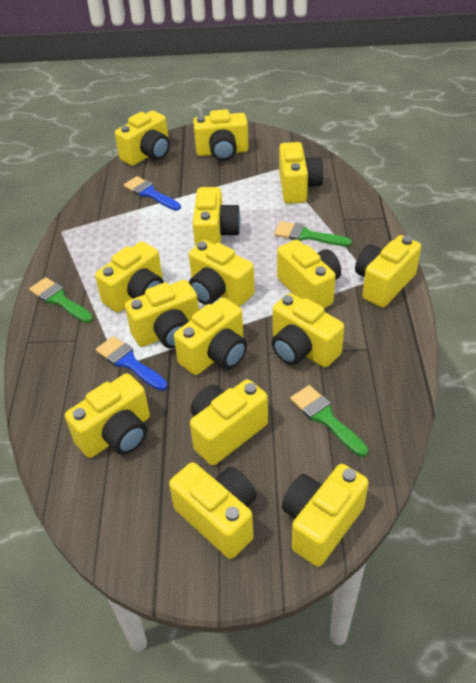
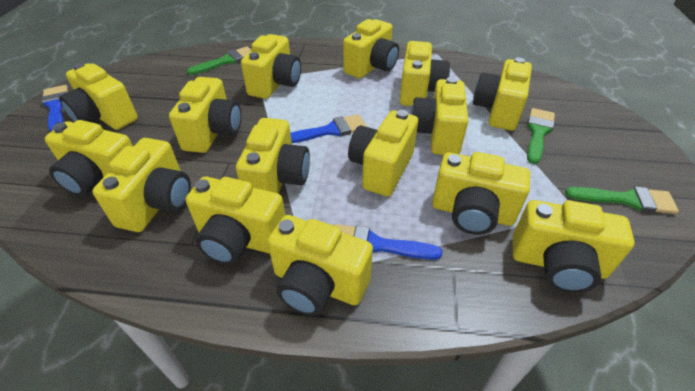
blue brush: [96,336,167,391] [124,176,181,211] = 2 -> [41,85,68,132] [290,114,367,143] [334,224,442,260] = 3

